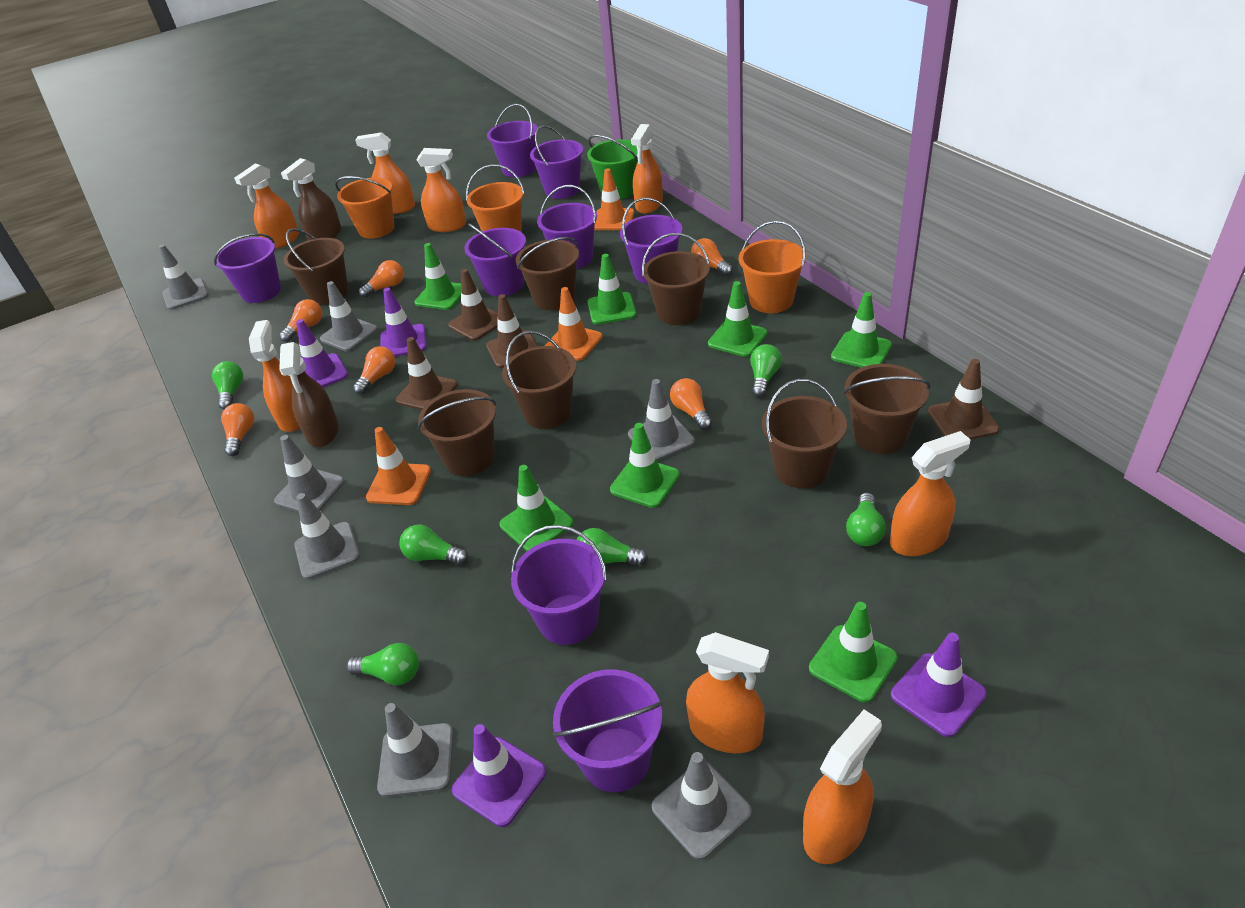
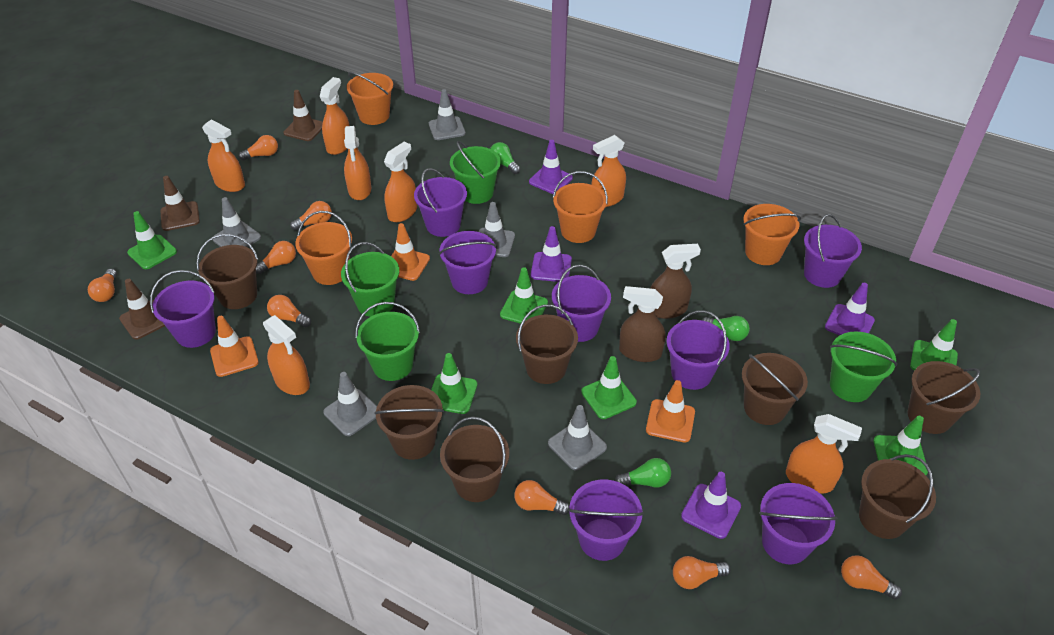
brown traffic cone: [396,337,458,410] [448,269,498,341] [486,294,538,368] [928,359,1000,439] = 4 -> [119,279,165,340] [160,176,200,231] [283,90,323,141] = 3
green bucket: [587,135,638,199] = 1 -> [341,242,399,317] [356,302,420,381] [450,141,501,204] [830,332,897,402] = 4
green light bulb: [212,361,243,409] [346,643,419,685] [399,525,468,565] [577,528,648,565] [750,344,782,397] [846,493,886,546] = 6 -> [490,142,520,174] [615,458,671,488] [702,316,750,341] = 3
green traffic cone: [414,243,461,310] [499,465,573,551] [588,254,636,325] [610,423,680,508] [708,281,767,357] [809,602,898,703] [831,292,892,368] = 7 -> [127,211,177,269] [431,353,477,414] [500,267,548,324] [581,356,637,419] [873,416,928,475] [910,319,958,370] = 6
grey traffic cone: [159,245,209,310] [274,435,344,512] [294,493,360,579] [320,281,378,351] [377,703,453,797] [628,379,695,461] [652,752,752,860] = 7 -> [213,197,261,247] [323,372,377,436] [429,89,465,140] [479,202,515,257] [548,405,607,471] = 5
orange bucket: [335,176,394,239] [466,164,525,232] [739,221,806,313] = 3 -> [295,211,352,285] [347,72,393,125] [553,171,608,243] [743,204,801,265] = 4
orange light bulb: [221,403,254,456] [279,299,322,342] [353,346,396,394] [359,260,404,298] [670,378,712,430] [691,238,733,276] = 6 -> [88,269,117,302] [239,135,278,160] [256,241,296,274] [267,295,311,327] [290,201,332,231] [514,480,570,515] [673,556,731,589] [841,555,902,600] = 8
orange spray bottle: [234,163,299,249] [249,320,300,432] [355,132,415,214] [417,148,466,232] [631,124,663,214] [686,632,769,753] [803,710,882,864] [890,431,971,556] = 8 -> [202,119,245,192] [263,315,310,395] [320,77,350,155] [344,126,371,200] [384,142,417,222] [591,135,626,207] [786,414,862,494] = 7

